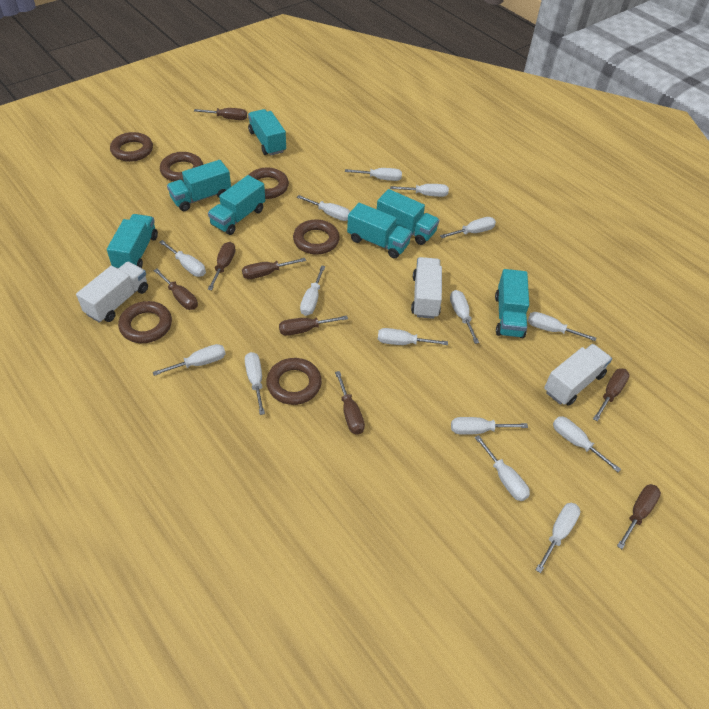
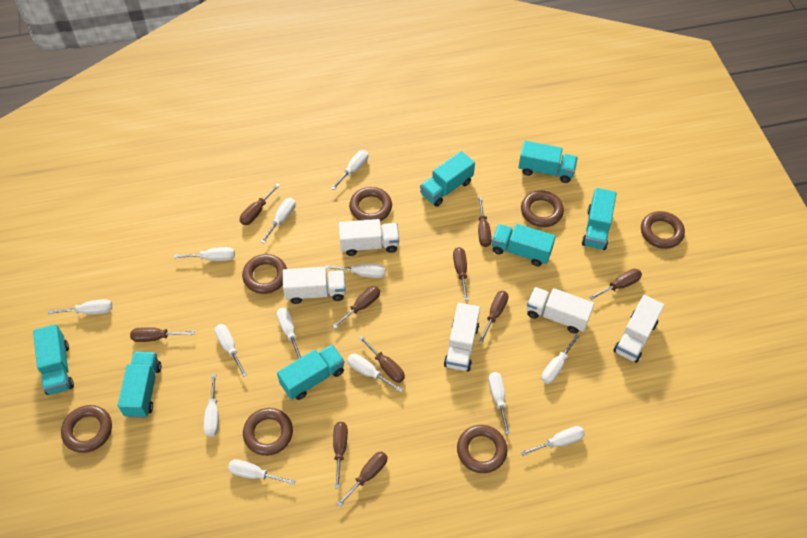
brown ring: [110,132,153,162] [118,301,172,343] [160,152,203,182] [249,167,289,199] [266,358,322,405] [293,219,340,254] = 6 -> [61,405,112,453] [242,254,287,294] [243,408,293,456] [349,187,392,221] [457,425,507,473] [521,191,564,227] [641,211,685,249] = 7
brown screwdriver: [153,269,198,310] [194,108,247,120] [208,242,236,290] [242,258,306,279] [279,316,348,336] [335,371,365,435] [593,368,630,421] [617,484,661,549] = 8 -> [130,327,195,342] [240,184,280,225] [332,286,380,329] [333,422,348,489] [337,451,388,507] [359,335,405,383] [453,247,469,301] [478,197,492,247] [479,291,508,343] [589,269,642,300] = 10
white screwdriver: [153,344,226,376] [159,240,206,277] [245,352,265,415] [297,195,351,221] [300,265,325,316] [345,168,402,181] [378,328,448,345] [390,184,449,197] [440,217,496,238] [450,290,479,344] [451,417,528,435] [475,435,530,501] [528,312,596,341] [536,503,580,573] [553,416,621,472] = 15 -> [48,299,112,314] [174,247,235,261] [204,374,219,437] [215,324,247,377] [228,459,295,485] [261,198,296,243] [277,308,302,359] [325,264,385,278] [331,150,368,190] [347,354,403,393] [488,372,510,434] [521,426,585,456] [541,334,580,384] = 13
white truck: [76,262,148,323] [411,257,442,319] [544,344,612,406] = 3 -> [283,267,346,304] [339,219,399,256] [444,303,480,371] [527,287,594,334] [613,295,665,363] = 5

